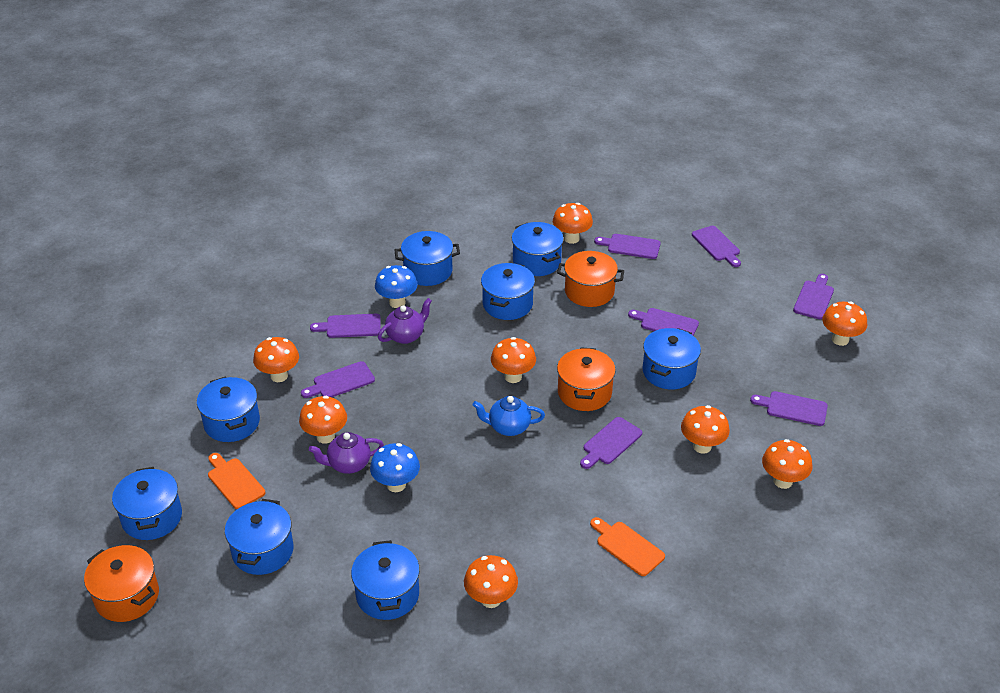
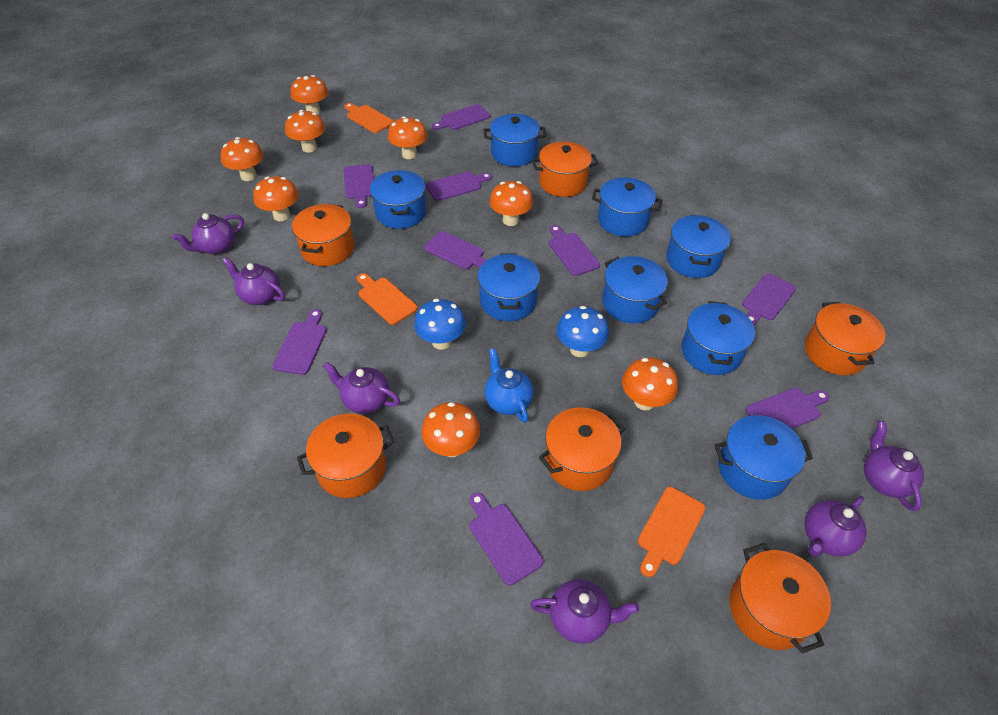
orange cutting board: [208,453,265,509] [590,517,665,576] = 2 -> [345,103,394,133] [357,273,418,325] [638,487,706,577] = 3
orange pot: [84,545,159,622] [557,251,624,307] [557,347,616,411] = 3 -> [292,204,355,266] [297,413,394,498] [532,141,598,197] [539,407,625,491] [729,543,831,654] [805,302,885,375] = 6
purple cutting board: [301,361,375,398] [310,314,381,338] [580,417,642,469] [594,234,661,259] [628,308,699,336] [692,226,741,267] [750,391,828,426] [793,274,834,319] = 8 -> [273,309,327,375] [344,164,374,208] [424,231,487,269] [426,171,492,201] [432,104,490,130] [469,493,544,585] [549,225,600,276] [742,273,796,325] [746,388,829,429] = 9
purple teapot: [309,432,384,474] [378,298,432,344] = 2 -> [173,213,244,254] [222,257,285,305] [323,362,400,414] [530,579,639,644] [804,496,867,557] [864,421,924,511] = 6

